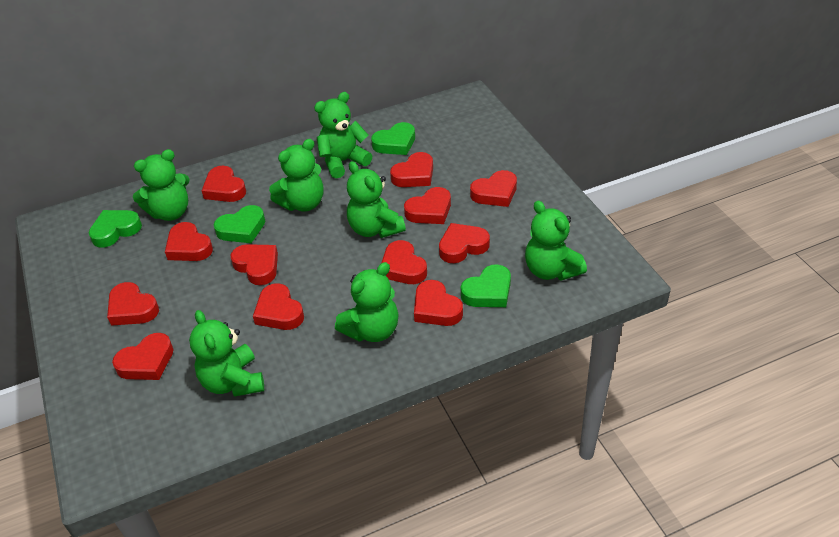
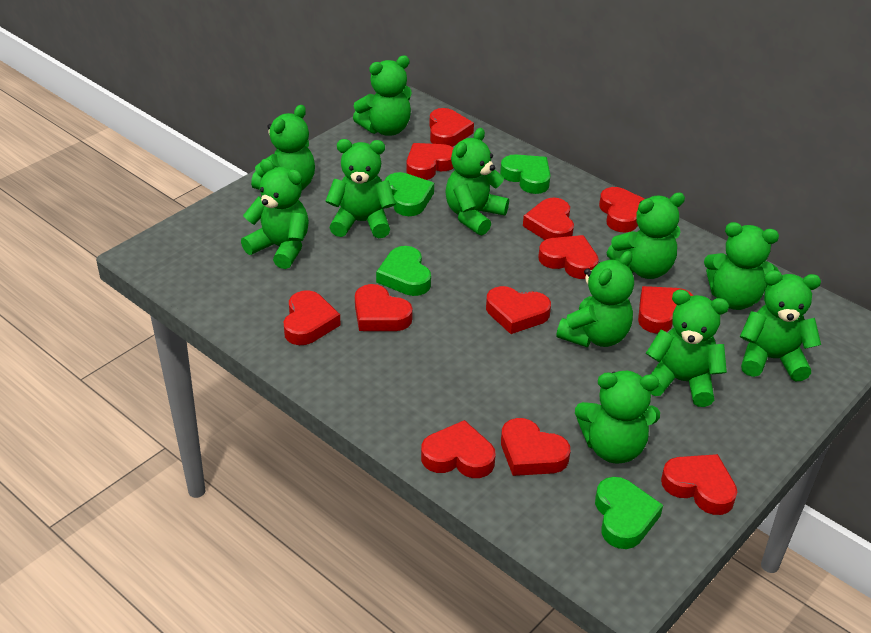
green teddy bear: [133,149,190,221] [189,310,264,397] [269,139,324,211] [314,92,372,179] [335,262,399,342] [347,161,406,238] [525,201,587,281] = 7 -> [241,159,309,269] [251,105,315,190] [326,139,396,238] [353,55,412,136] [445,128,509,236] [556,251,634,347] [575,371,660,464] [607,192,685,279] [646,289,729,407] [704,222,779,310] [740,270,821,381] = 11

